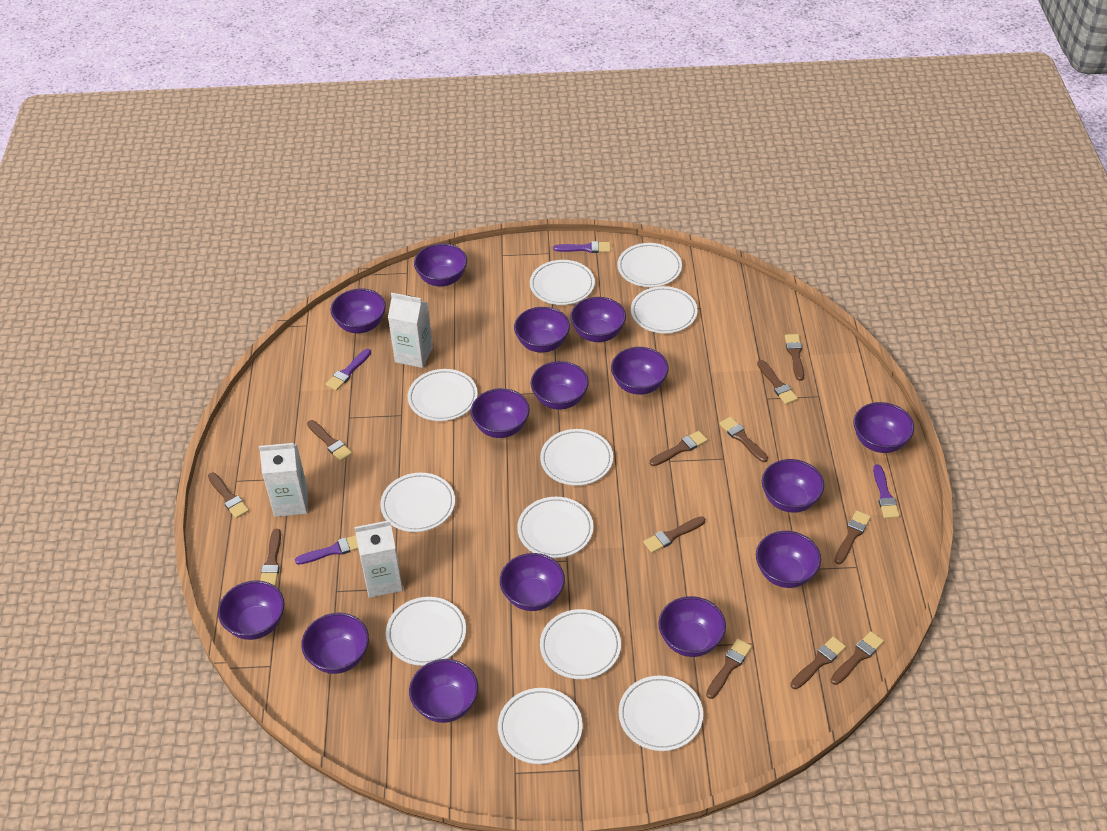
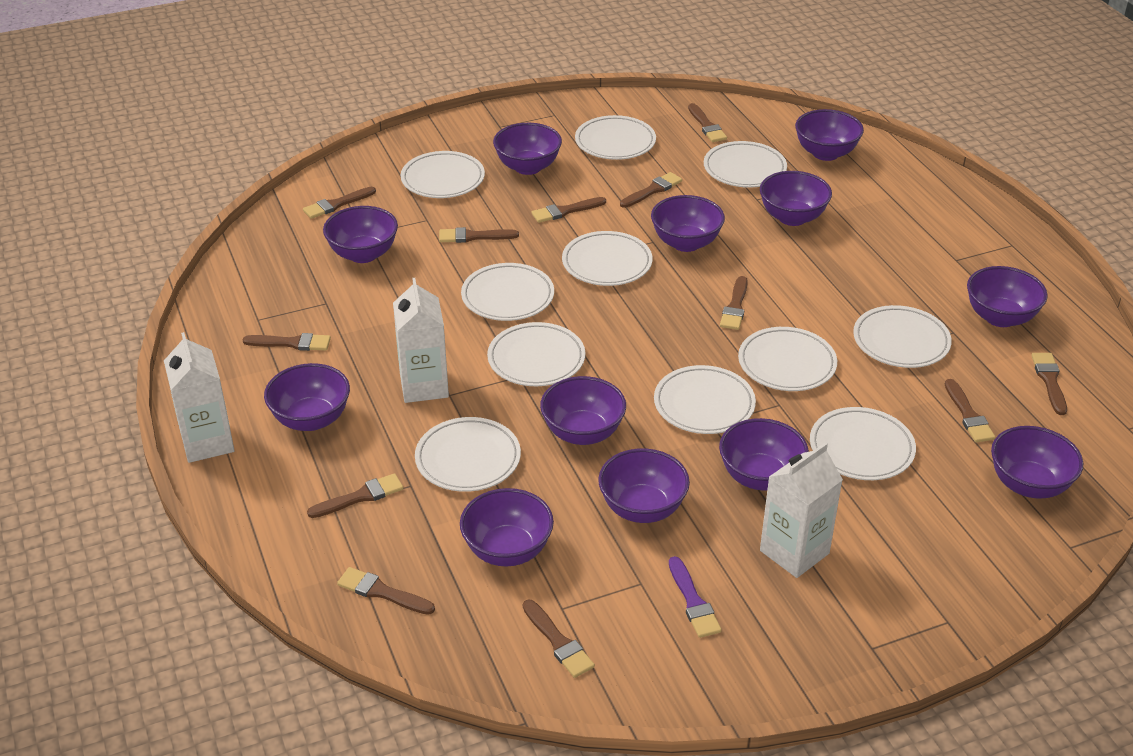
purple bowl: [218,580,284,640] [301,613,369,674] [331,289,386,333] [409,659,478,723] [414,243,467,287] [471,388,530,438] [500,553,565,611] [514,307,570,353] [531,361,589,410] [570,297,626,342] [611,347,669,395] [658,596,726,657] [756,531,821,588] [762,459,824,513] [853,402,914,453] = 15 -> [264,363,350,431] [323,206,398,263] [460,488,554,566] [493,123,562,175] [540,376,626,445] [598,448,690,523] [651,195,725,252] [719,418,809,491] [760,171,832,226] [795,109,864,161] [967,266,1048,327] [991,426,1083,499] = 12
purple brush: [295,535,358,565] [326,349,371,391] [553,241,611,253] [873,464,900,518] = 4 -> [669,556,722,638] = 1

